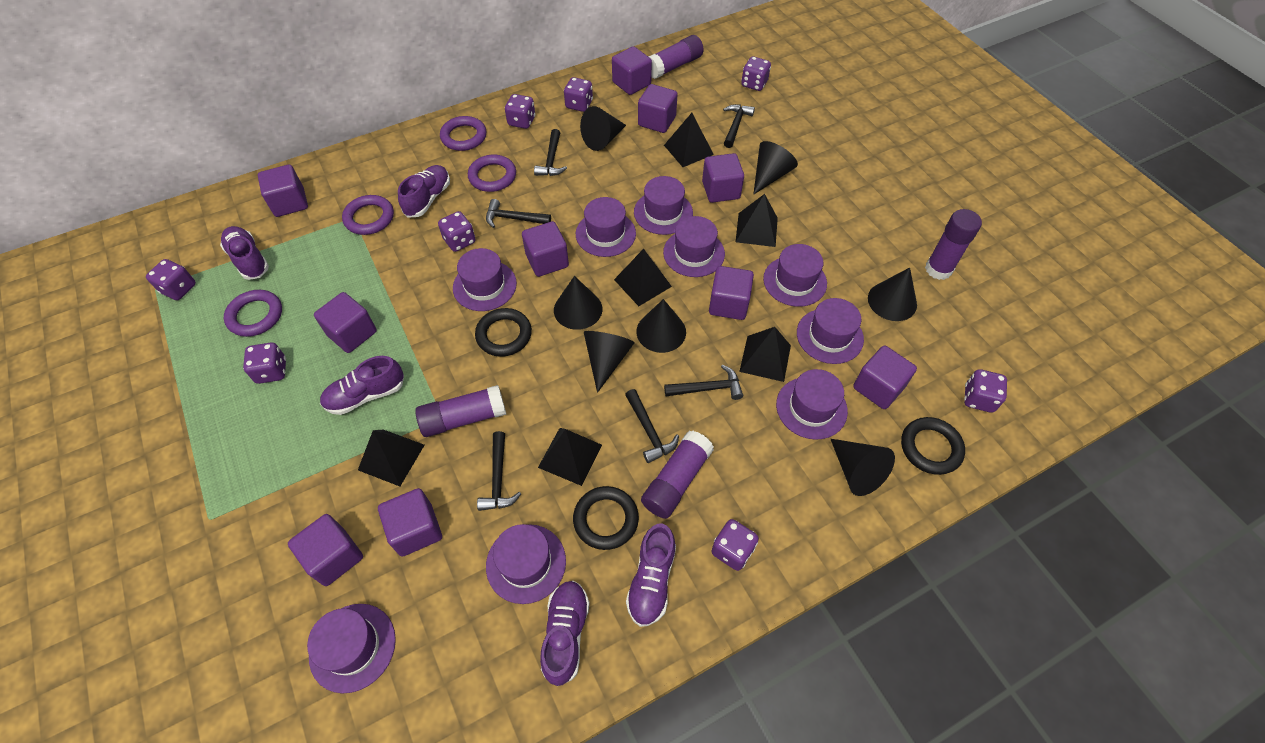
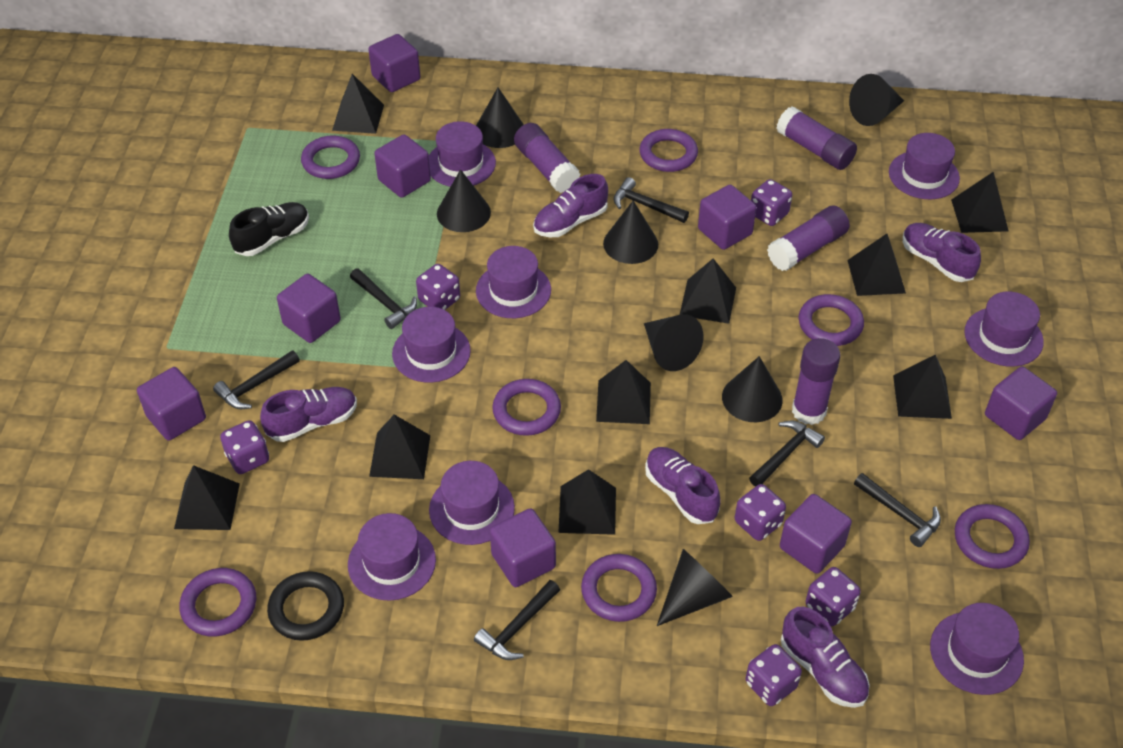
black pyramid: [358,430,425,486] [538,428,602,486] [614,249,672,306] [664,113,714,167] [736,194,778,247] [739,327,791,382] = 6 -> [174,465,240,530] [332,74,384,134] [369,415,430,479] [558,469,616,535] [596,360,651,424] [680,259,736,324] [847,234,906,296] [893,354,952,419] [951,172,1008,233] = 9
black ring: [475,308,532,357] [573,486,639,550] [901,417,965,475] = 3 -> [267,571,344,641] = 1
black shoe: none = 0 -> [229,202,309,256] = 1
purple cube: [258,164,308,217] [288,514,363,586] [314,292,377,353] [378,488,442,557] [522,221,569,277] [612,46,652,95] [638,84,678,133] [702,153,744,203] [709,266,754,320] [853,346,917,409] = 10 -> [137,367,206,441] [277,274,341,343] [368,34,420,92] [374,134,431,198] [490,508,556,587] [698,184,757,250] [780,494,852,574] [985,366,1057,440] = 8
purple dice: [146,259,196,300] [243,342,286,384] [438,211,475,252] [505,94,535,129] [564,77,593,112] [711,519,759,571] [741,56,771,91] [964,369,1007,413] = 8 -> [220,420,269,474] [416,264,460,310] [735,484,786,541] [745,644,802,706] [751,179,792,226] [806,567,861,626] = 6
purple hat: [307,604,396,693] [453,248,517,311] [486,524,566,604] [576,197,636,257] [634,176,693,235] [663,216,725,277] [763,244,827,307] [776,369,848,440] [797,298,864,364] = 9 -> [348,513,436,601] [392,307,471,383] [429,121,496,187] [429,461,515,545] [476,246,551,318] [889,133,960,199] [930,603,1024,695] [965,291,1044,367] = 8
purple ring: [224,290,282,337] [342,195,394,235] [440,116,487,151] [468,154,516,192] = 4 -> [179,568,256,636] [301,136,360,179] [492,379,561,436] [581,554,657,622] [640,129,698,172] [799,294,864,346] [955,504,1030,569] = 7

